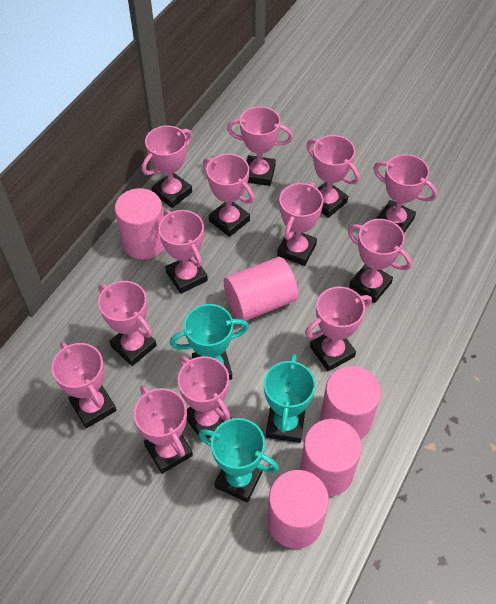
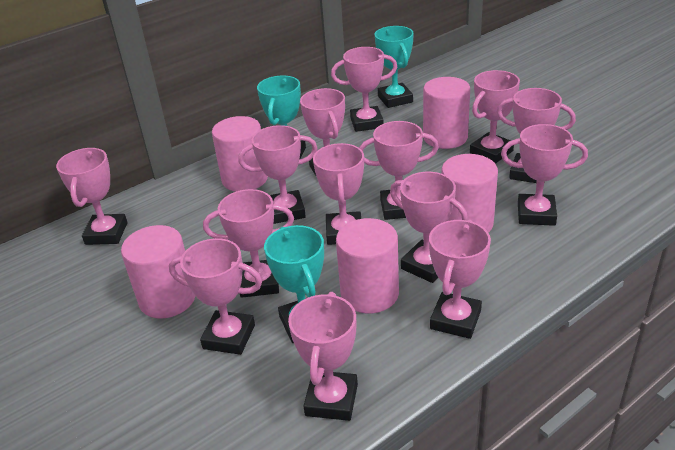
pink trophy: [51,342,117,428] [98,281,157,366] [134,386,193,474] [142,125,192,208] [158,210,208,294] [178,356,232,439] [203,154,254,237] [227,106,293,186] [277,182,324,266] [305,287,372,371] [307,135,360,218] [348,219,412,303] [373,154,437,233] = 13 -> [56,148,127,245] [169,238,262,355] [203,189,294,298] [238,125,318,224] [288,292,358,421] [300,88,345,176] [313,143,364,245] [331,47,397,132] [359,121,439,220] [390,172,468,283] [429,220,491,339] [470,70,520,164] [497,88,576,183] [501,124,588,226] = 14

